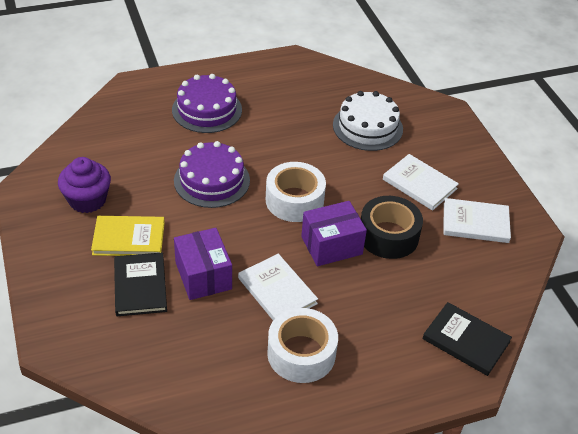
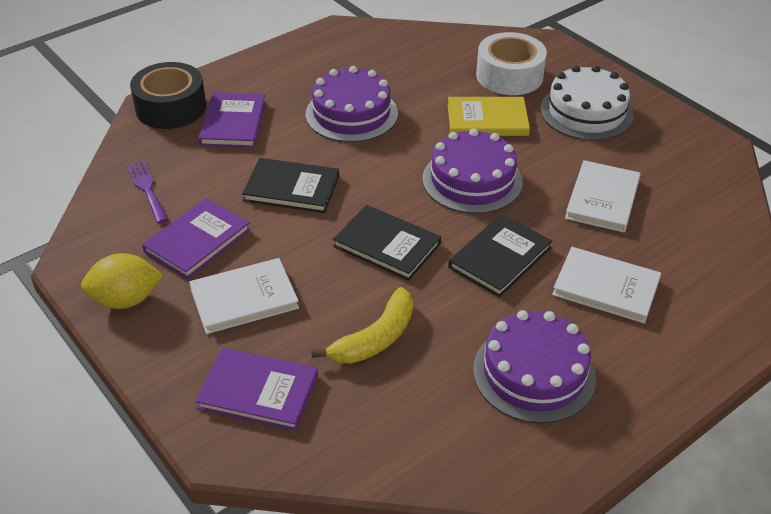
black book: [114,252,167,316] [422,302,512,376] = 2 -> [242,158,339,213] [333,205,441,281] [448,214,552,297] = 3
purple book: none = 0 -> [142,198,251,279] [195,348,318,431] [198,92,266,148] = 3
purple box: [174,228,232,300] [301,201,367,266] = 2 -> none = 0
purple cake: [172,74,242,133] [174,141,250,208] = 2 -> [306,66,398,142] [423,128,523,214] [473,310,596,424] = 3
purple cupcake: [58,157,111,213] = 1 -> none = 0
purple fork: none = 0 -> [126,160,168,223] = 1
white tape: [266,162,326,222] [267,308,338,383] = 2 -> [476,32,547,95] = 1
yellow banana: none = 0 -> [311,287,413,364] = 1
yellow lemon: none = 0 -> [81,253,163,309] = 1

